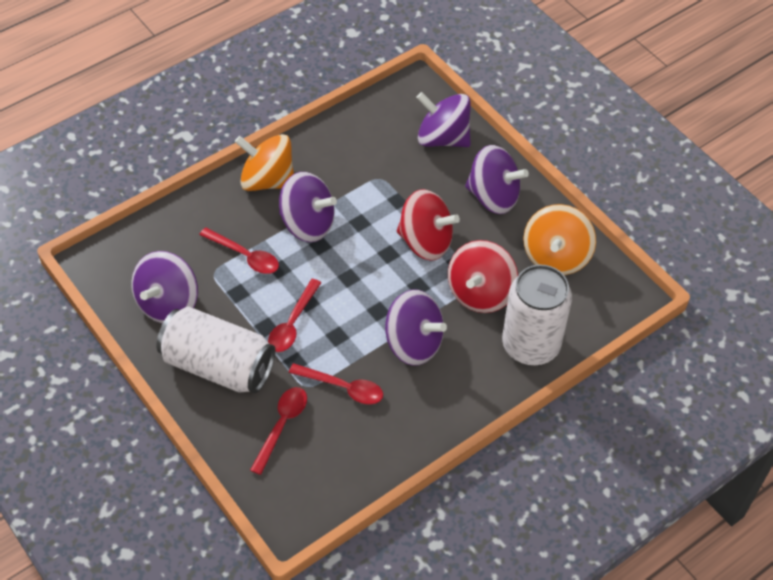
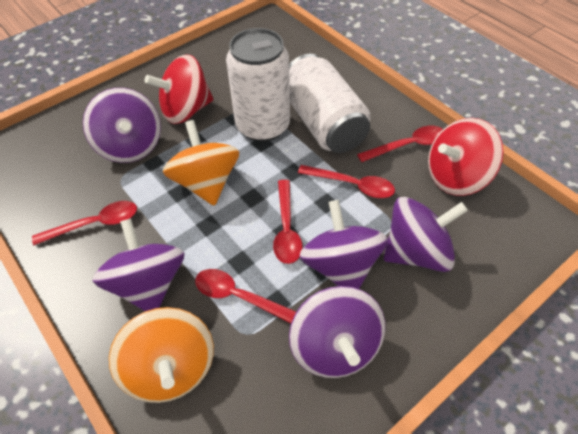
red spoon: [199,227,279,274] [250,387,307,475] [268,279,321,352] [289,363,383,404] = 4 -> [32,201,137,245] [195,269,296,323] [273,180,303,264] [298,165,395,198] [357,126,443,162] = 5

